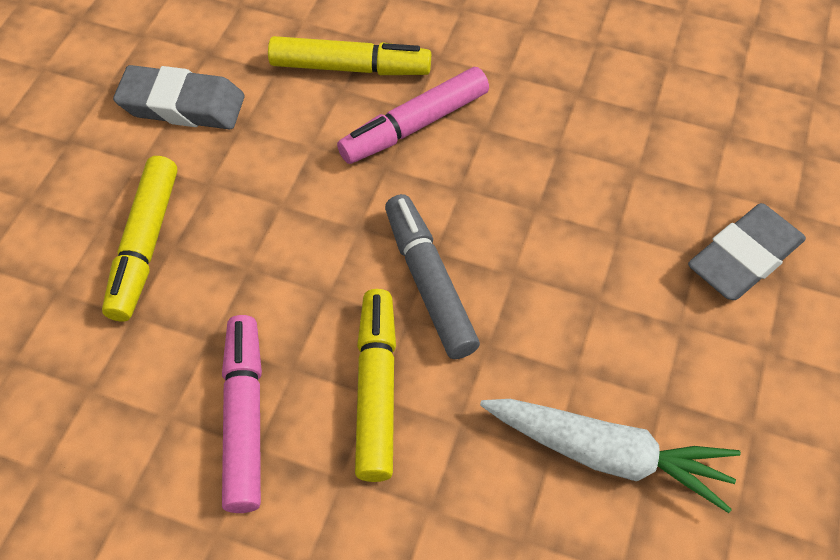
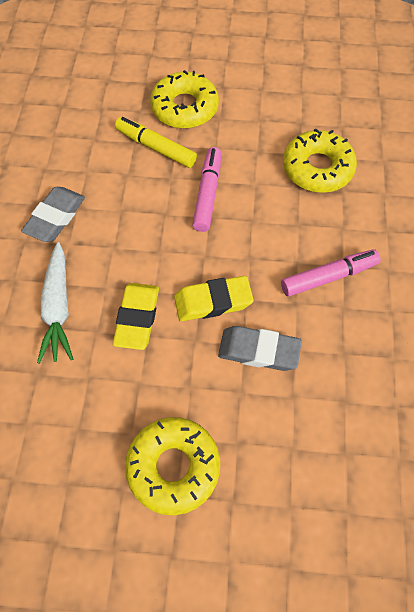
grey marker: [385,194,480,359] = 1 -> none = 0
yellow donut: none = 0 -> [125,417,220,515] [150,70,219,129] [283,128,357,193] = 3
yellow eraser: none = 0 -> [113,283,159,350] [174,276,254,321] = 2
yellow marker: [102,156,177,322] [268,36,431,75] [355,289,396,482] = 3 -> [115,117,197,168] = 1

